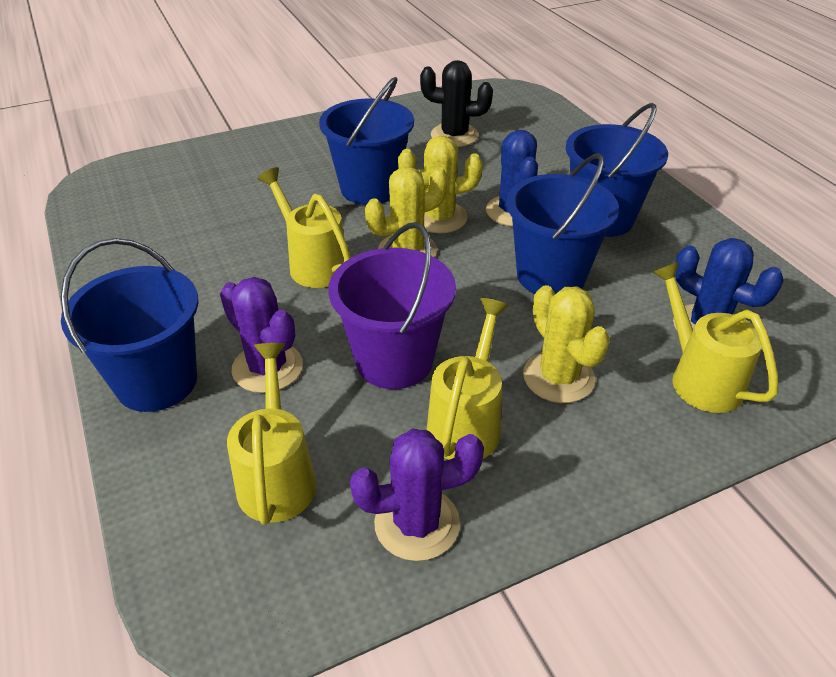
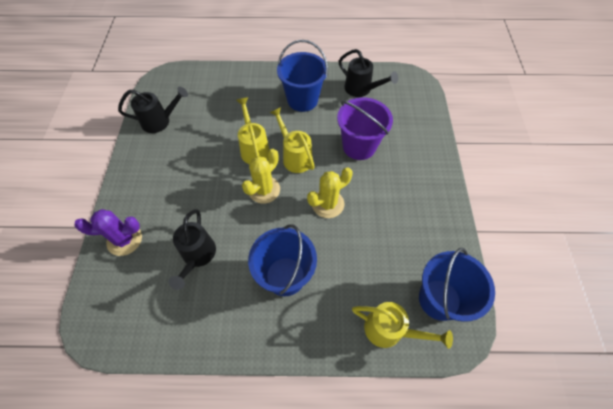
black cactus: [420,60,493,147] = 1 -> none = 0
black watering can: none = 0 -> [118,87,188,133] [169,209,216,290] [339,49,398,97] = 3
blue bucket: [61,238,198,412] [319,77,414,205] [506,153,619,294] [566,103,668,237] = 4 -> [248,224,317,296] [277,40,328,112] [419,248,495,322] = 3
blue cactus: [486,130,538,227] [673,238,784,330] = 2 -> none = 0
purple cactus: [220,277,303,393] [350,429,484,561] = 2 -> [75,209,142,256] = 1
yellow cactus: [365,166,448,257] [398,136,483,233] [523,285,610,403] = 3 -> [242,149,280,204] [307,167,353,218] = 2
yellow watering can: [227,343,316,525] [257,167,351,288] [427,298,509,460] [652,262,778,413] = 4 -> [236,97,270,164] [270,107,315,173] [352,302,453,349] = 3

